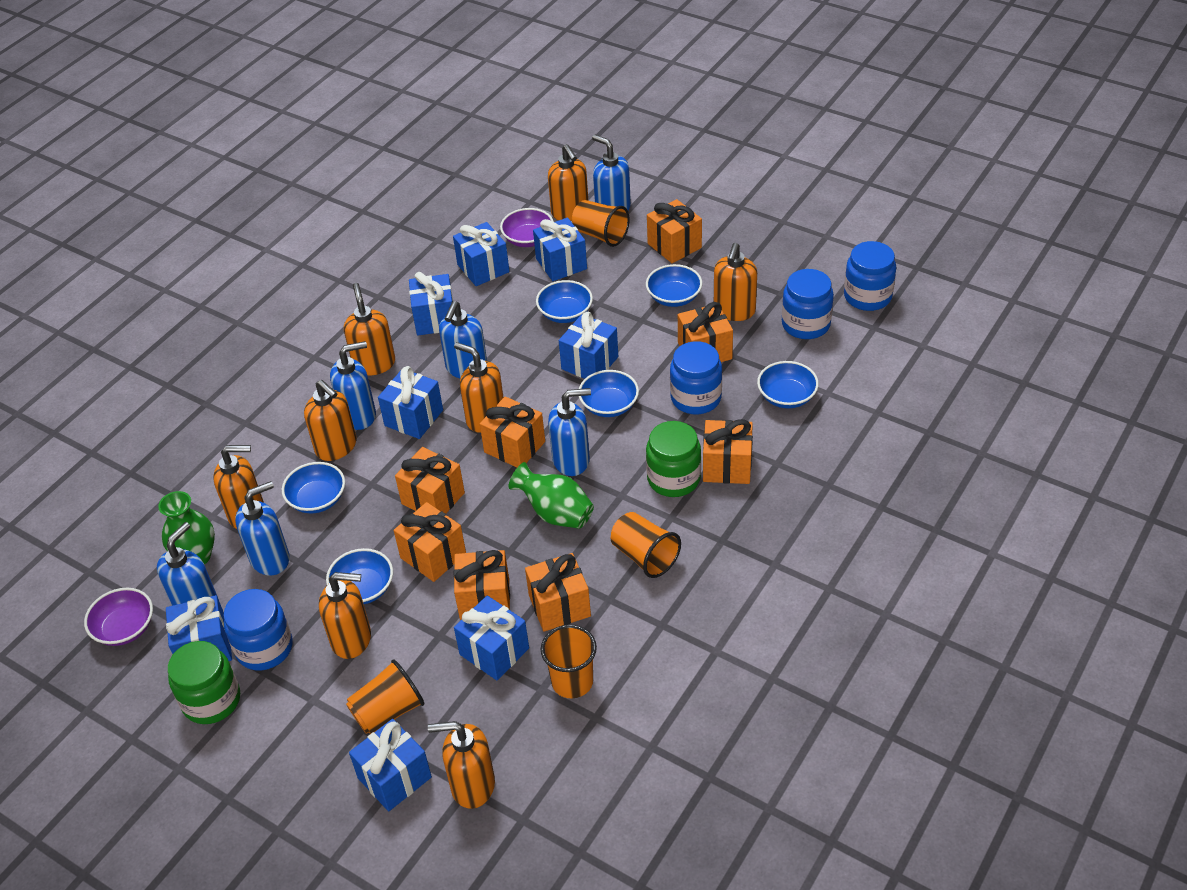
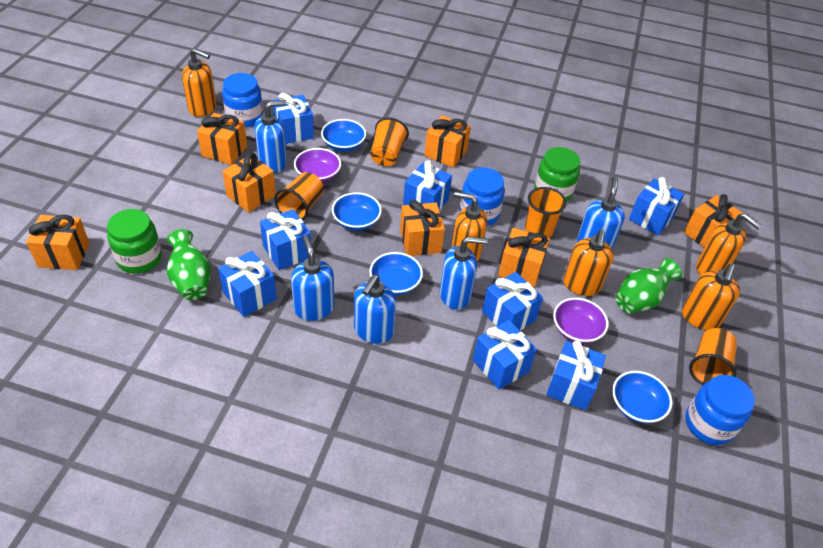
blue bowl: [282,462,345,513] [326,548,393,604] [536,280,593,323] [579,370,639,417] [646,264,702,307] [757,361,819,408] = 6 -> [321,119,366,152] [332,192,382,231] [369,252,423,295] [612,371,672,424] = 4
blue jar: [224,589,293,670] [670,341,722,414] [782,269,834,339] [844,241,896,311] = 4 -> [222,73,263,128] [459,167,505,226] [685,375,755,445] = 3
blue soap dispenser: [157,522,219,606] [235,481,290,576] [330,341,376,430] [439,301,487,379] [548,388,591,476] [592,135,631,210] = 6 -> [255,100,287,173] [291,235,334,321] [354,275,396,344] [440,236,488,310] [576,177,625,250] = 5
orange gift: [394,502,466,582] [395,447,465,514] [454,550,510,620] [480,396,545,467] [525,553,591,632] [647,199,702,263] [678,302,733,362] [703,419,753,484] = 8 -> [26,215,90,270] [197,113,247,165] [223,153,276,212] [400,200,445,256] [424,115,471,168] [498,228,550,287] [684,194,744,248] = 7
orange soap dispenser: [213,445,264,529] [304,380,357,461] [319,572,371,659] [344,283,395,376] [428,721,495,809] [454,342,504,433] [548,144,588,221] [714,243,757,321] = 8 -> [182,48,216,117] [451,191,487,261] [563,229,614,296] [682,264,740,330] [696,213,762,276] = 5

